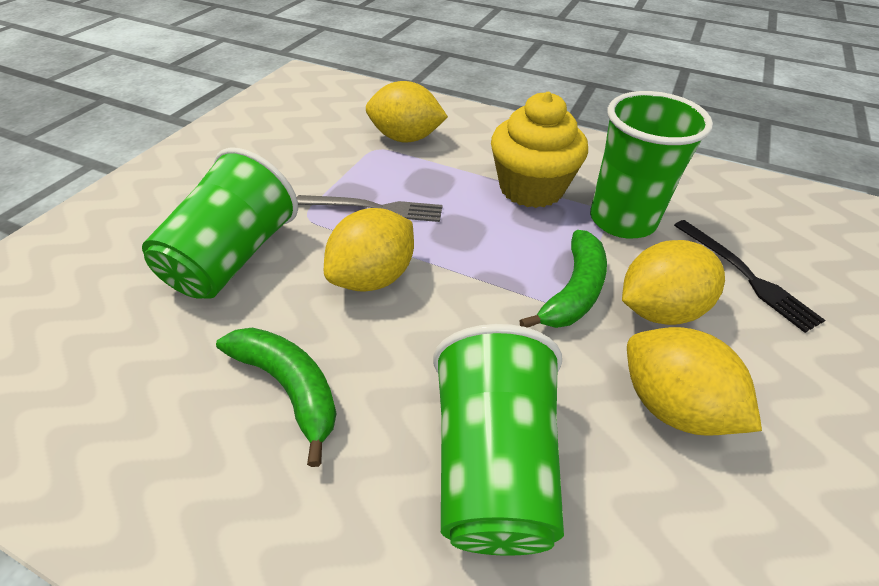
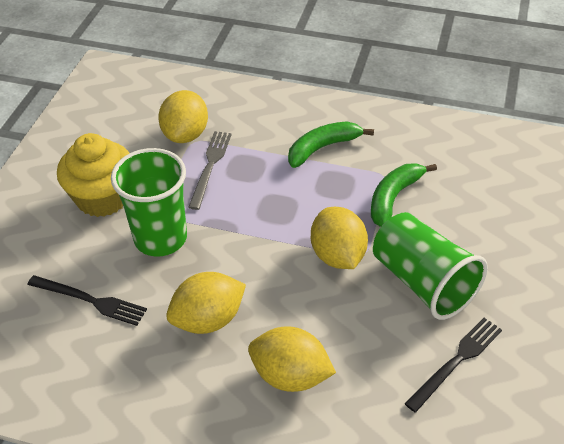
black fork: [674,220,825,333] = 1 -> [27,275,147,326] [404,318,502,413] = 2
green cup: [142,148,298,299] [433,324,564,555] [590,91,713,238] = 3 -> [111,148,187,257] [373,212,488,320] = 2

